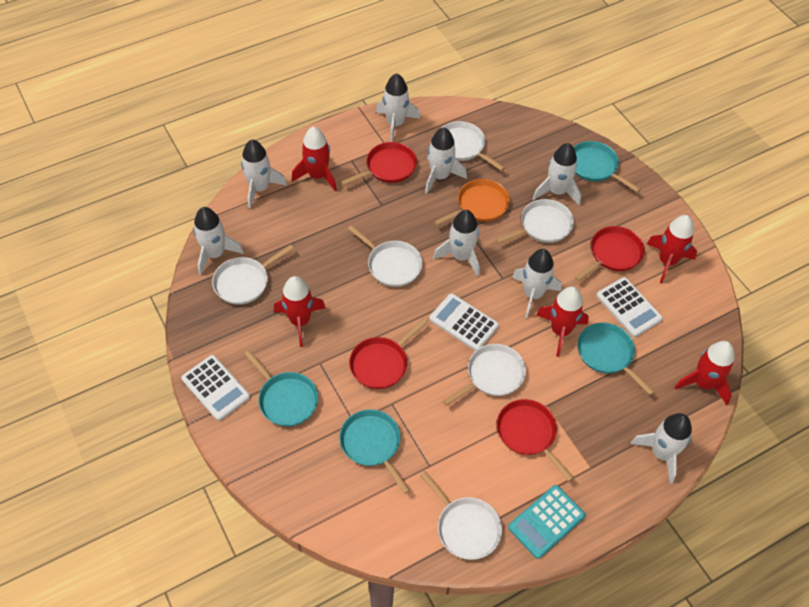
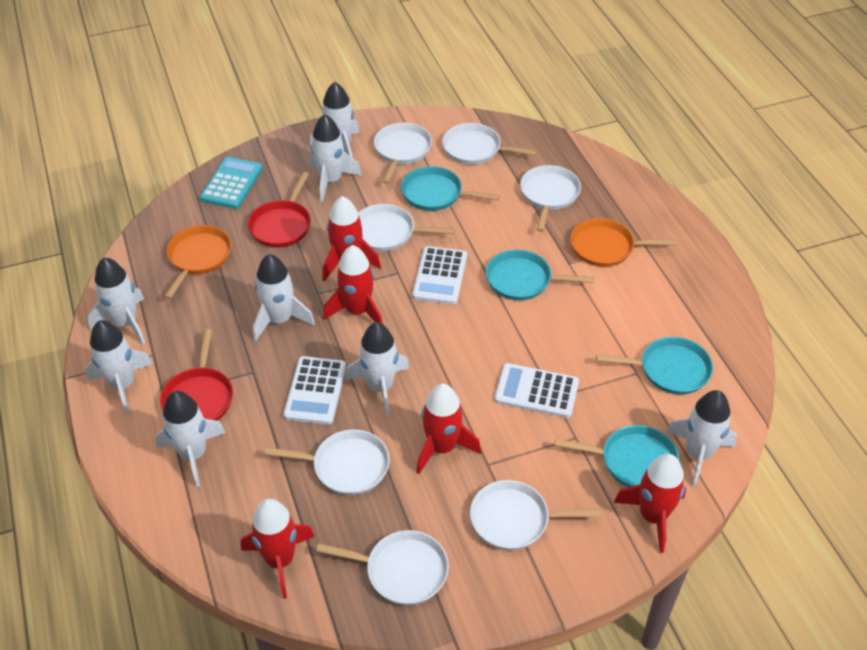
orange pan: [434,179,510,226] = 1 -> [164,225,231,299] [570,218,677,267] = 2
red pan: [341,142,417,186] [349,319,427,389] [497,399,574,481] [575,226,645,281] = 4 -> [160,329,233,421] [248,172,311,247] = 2
white pan: [212,244,294,305] [348,225,422,287] [420,471,502,560] [441,121,505,171] [443,344,526,406] [496,199,574,244] = 6 -> [265,430,390,495] [316,530,449,605] [358,204,455,251] [374,123,432,184] [442,123,537,165] [470,480,601,550] [520,165,581,232] = 7

